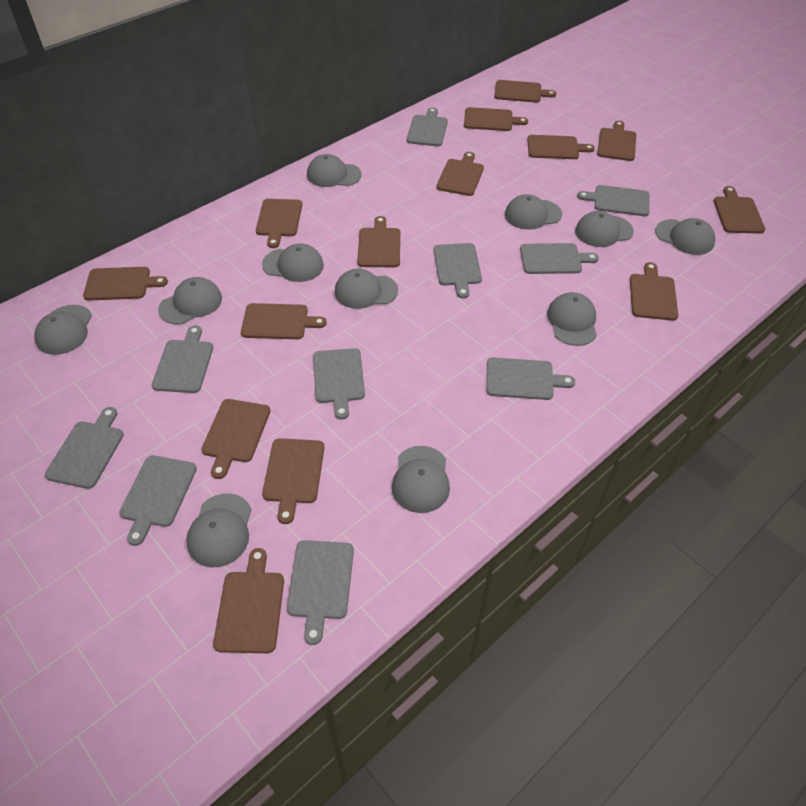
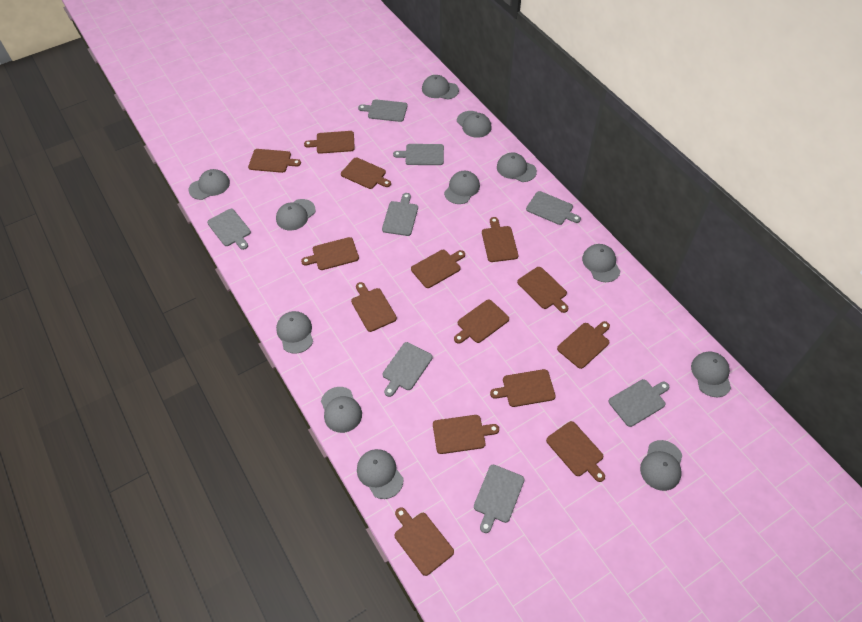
grey cap: [34,305,92,355] [158,277,222,324] [186,493,252,567] [262,243,324,282] [307,154,361,187] [335,269,398,309] [392,446,450,513] [505,194,562,230] [547,292,597,346] [575,211,634,247] [655,218,715,255] = 11 -> [189,169,230,200] [276,199,316,231] [276,311,313,354] [321,387,362,433] [357,449,404,499] [422,75,459,100] [444,171,480,204] [457,111,491,138] [497,152,537,182] [582,244,621,282] [640,440,683,491] [691,351,731,397] = 12
grey cutting board: [45,407,124,489] [119,455,197,546] [152,325,213,393] [287,540,354,645] [313,348,365,419] [407,108,448,146] [434,243,482,299] [486,357,575,400] [520,243,599,274] [577,185,650,216] = 10 -> [207,209,251,250] [358,99,407,122] [382,193,418,236] [383,342,433,397] [393,144,444,165] [474,465,525,533] [526,191,581,225] [609,379,669,427] = 8

